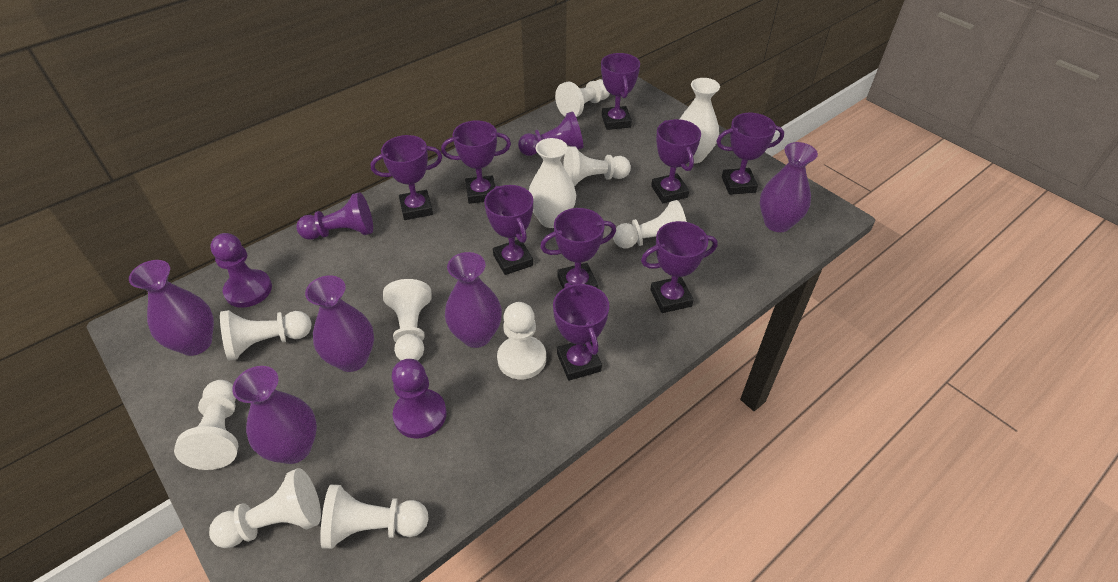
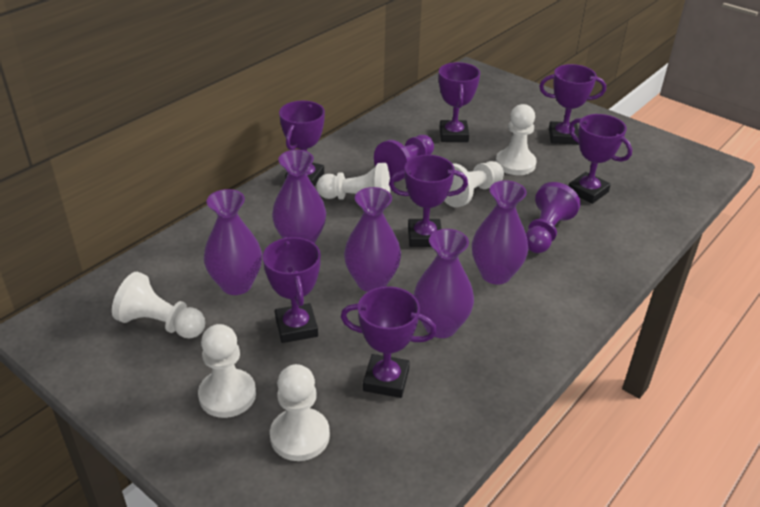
purple pawn: [210,233,272,308] [296,192,373,240] [392,359,447,439] [518,111,583,156] = 4 -> [374,135,434,182] [526,182,581,253] = 2
purple trophy: [371,135,442,220] [441,120,511,204] [484,185,533,275] [540,208,616,289] [553,282,609,381] [601,53,640,130] [641,221,718,313] [651,119,701,203] [716,113,784,195] = 9 -> [263,237,321,343] [279,101,325,186] [341,286,437,398] [389,155,468,247] [439,62,480,142] [539,64,606,145] [569,114,632,204] = 7
white pawn: [174,380,238,470] [209,468,321,548] [220,310,311,361] [320,485,429,549] [383,279,432,361] [497,302,546,380] [555,79,610,117] [563,146,631,187] [613,200,687,248] = 9 -> [112,272,205,339] [198,324,256,418] [270,364,330,461] [316,163,390,199] [444,161,504,208] [496,104,537,175] = 6
white vase: [529,138,576,228] [680,78,720,163] = 2 -> none = 0

